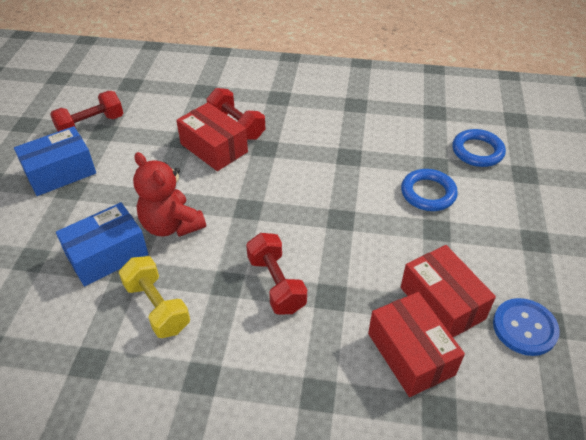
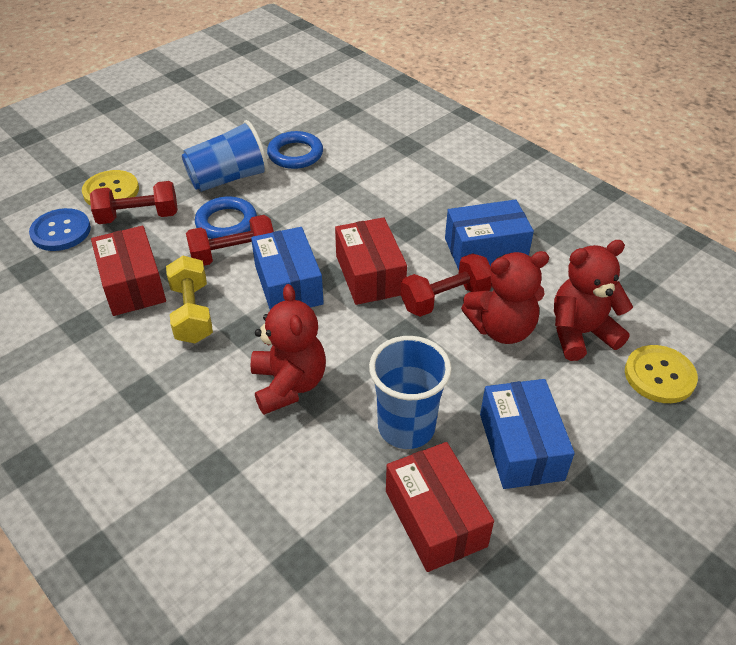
blue box: [14,126,96,196] [56,202,149,286] = 2 -> [251,227,324,310] [445,199,534,270] [480,379,575,489] = 3
blue cup: none = 0 -> [182,120,269,192] [369,336,452,449] = 2
red teddy bear: [133,152,206,237] = 1 -> [250,284,326,415] [461,251,549,344] [554,240,633,361] = 3
yellow button: none = 0 -> [82,170,139,206] [625,345,698,403] = 2

